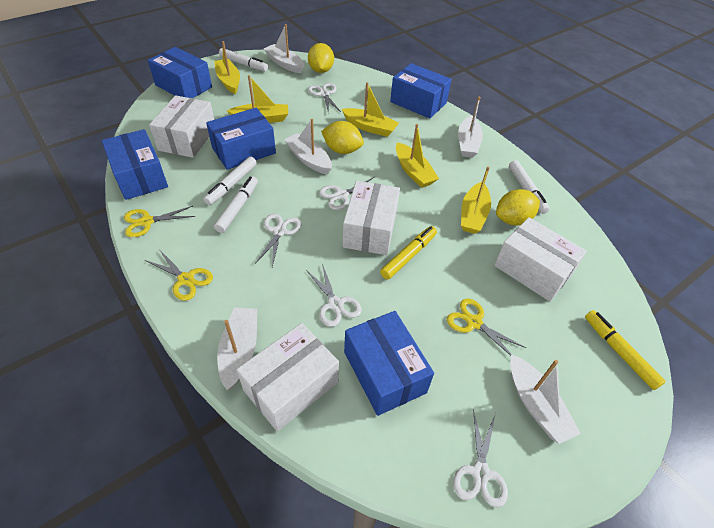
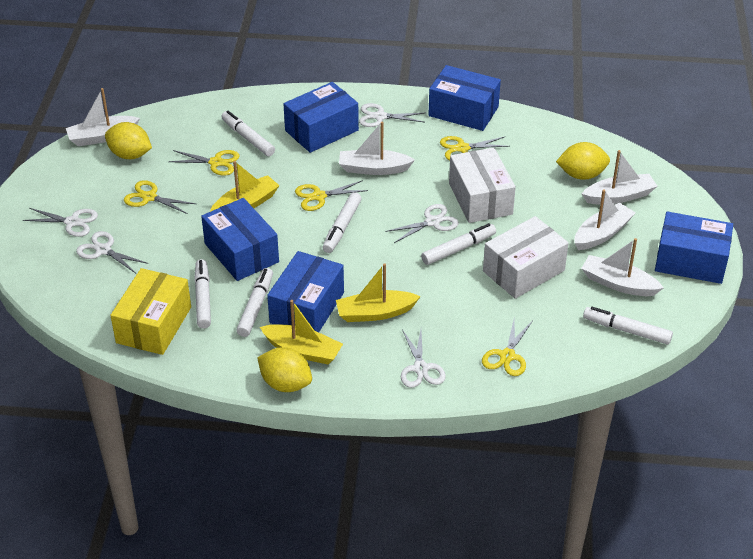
white box: [149,95,214,158] [236,323,339,432] [343,181,400,255] [494,217,587,301] = 4 -> [449,147,516,223] [483,216,569,299] = 2
white marker: [203,156,257,205] [214,176,258,233] [219,48,268,71] [509,160,550,214] = 4 -> [194,259,211,328] [221,111,275,156] [236,268,273,337] [322,192,362,253] [421,223,496,265] [583,307,673,345] = 6
yellow boat: [214,41,240,94] [227,75,288,123] [342,82,399,137] [396,124,439,188] [461,166,491,234] = 5 -> [210,161,280,212] [260,300,343,364] [336,263,421,322] = 3
yellow box: none = 0 -> [110,268,191,355] = 1
yellow marker: [380,226,437,280] [585,310,666,390] = 2 -> none = 0
yellow scissors: [124,206,195,237] [145,249,213,301] [447,299,526,356] = 3 -> [124,180,196,214] [168,150,239,176] [295,180,368,211] [440,136,510,160] [482,316,533,376] = 5

